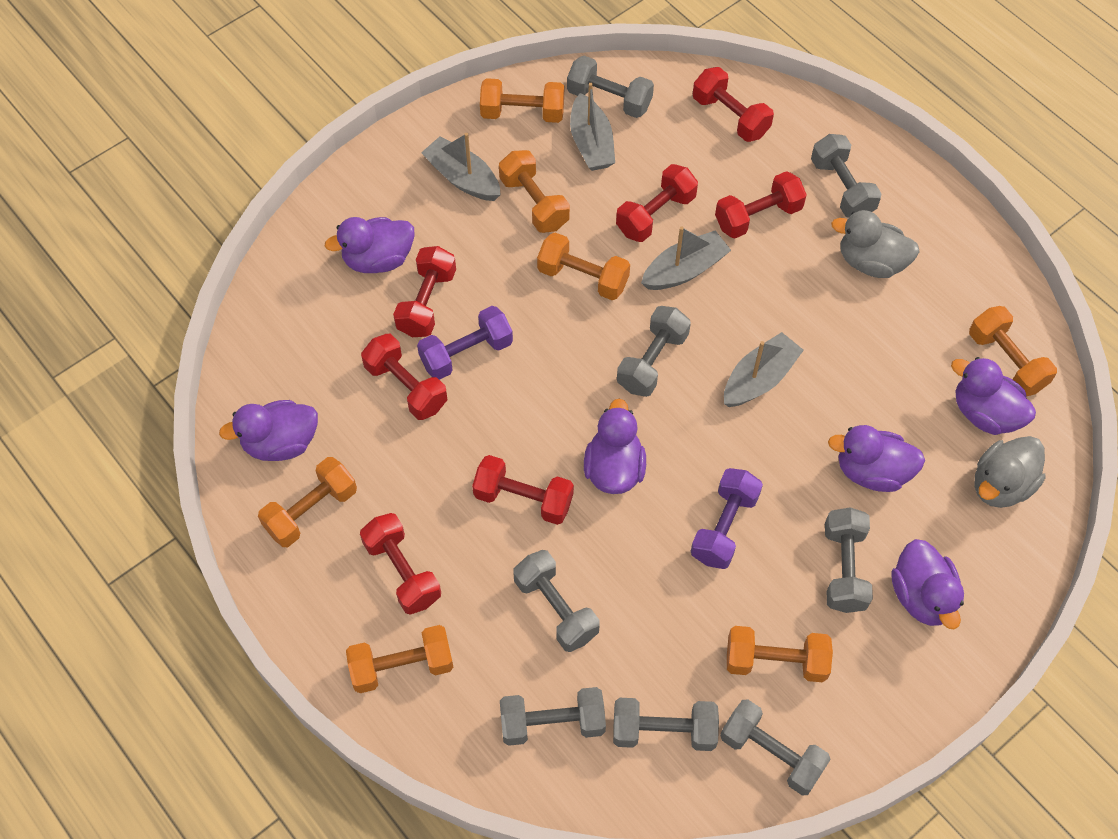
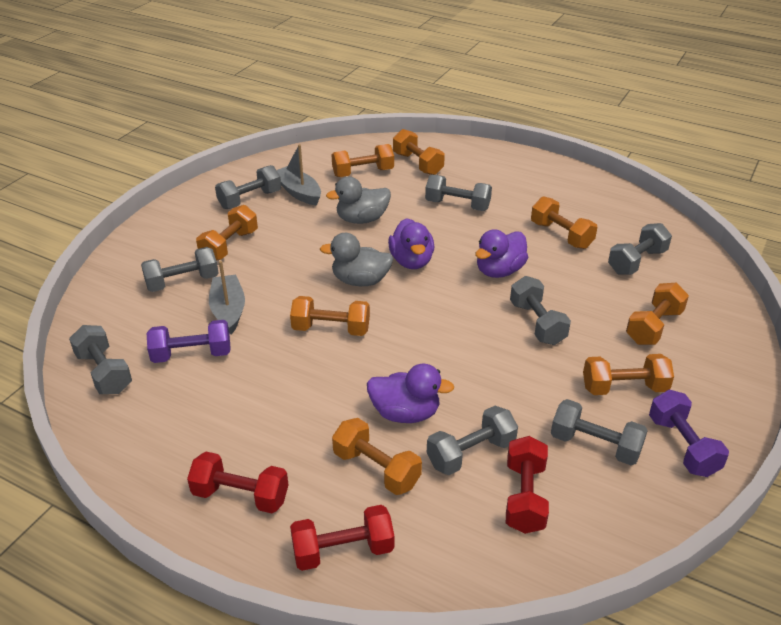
grey boat: [421,133,501,201] [570,83,615,171] [641,226,731,290] [724,332,804,407] = 4 -> [209,261,245,334] [277,144,321,206] = 2
orange dumbbell: [258,457,357,547] [346,625,454,693] [480,78,564,123] [499,150,570,233] [537,232,630,300] [727,626,833,683] [969,306,1057,396] = 7 -> [196,205,258,261] [290,296,370,336] [331,144,394,177] [332,418,422,495] [393,129,445,175] [531,196,597,249] [583,354,674,395] [626,283,689,345] = 8
purple duck: [219,400,318,461] [325,217,415,273] [584,399,646,494] [828,425,925,492] [891,539,964,629] [951,357,1036,435] = 6 -> [367,364,454,423] [388,218,434,269] [475,229,528,278] = 3
red dumbbell: [360,513,441,615] [361,334,447,420] [393,246,456,337] [472,455,574,525] [616,164,698,242] [693,67,774,142] [715,171,807,239] = 7 -> [187,452,289,513] [290,505,394,571] [506,436,549,534] = 3

